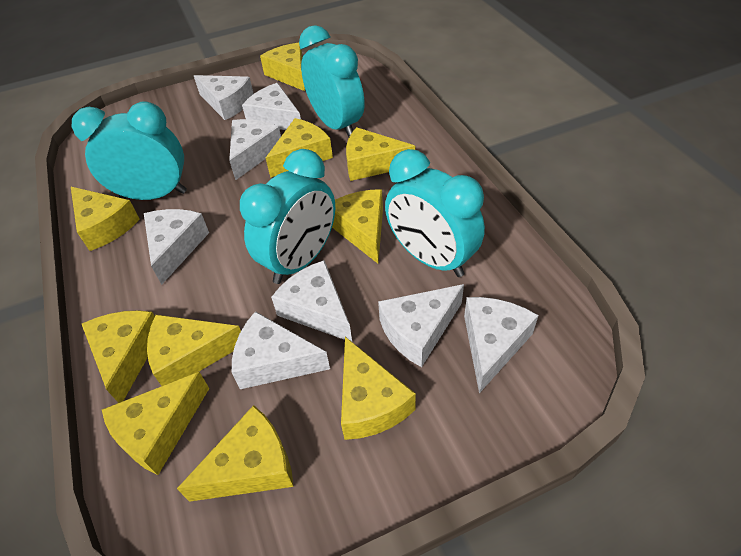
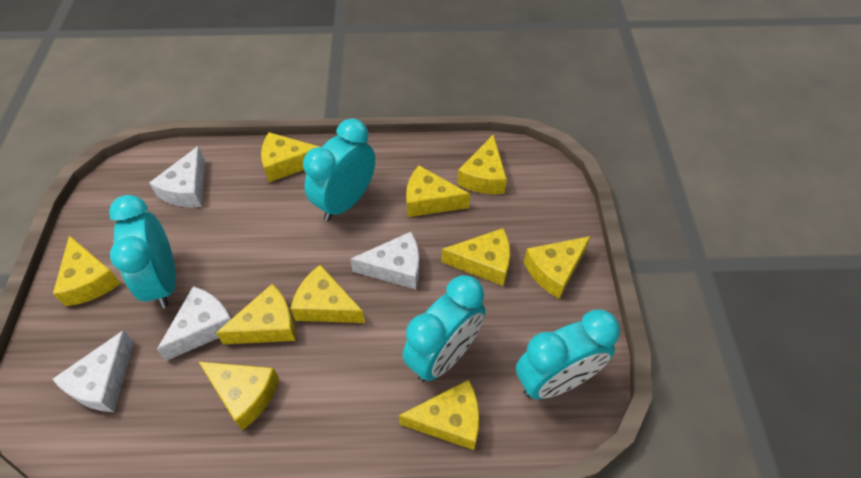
white cheese: [144,209,209,285] [194,75,254,120] [229,119,281,180] [232,311,330,389] [242,83,301,130] [271,260,352,342] [378,284,464,367] [464,297,539,393] = 8 -> [52,330,134,412] [149,146,205,207] [157,286,231,361] [350,232,420,289] = 4

